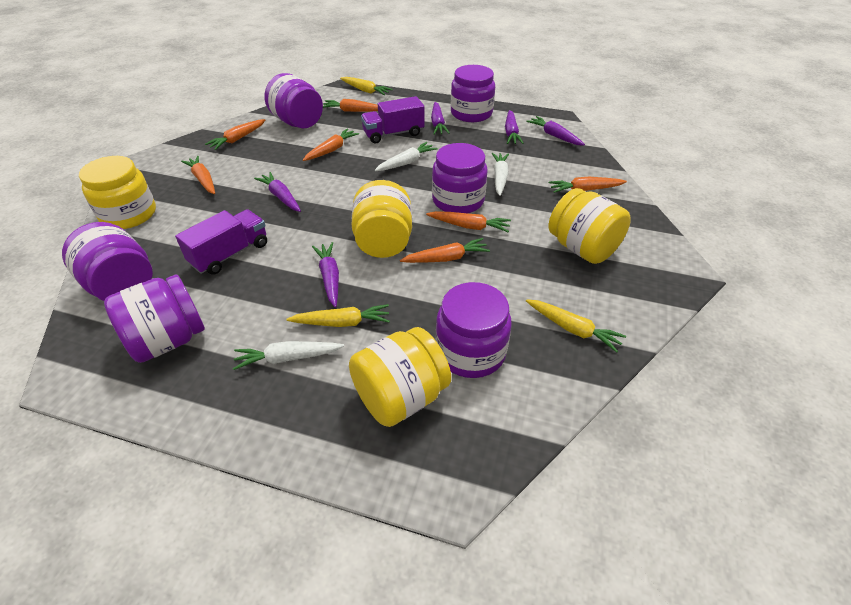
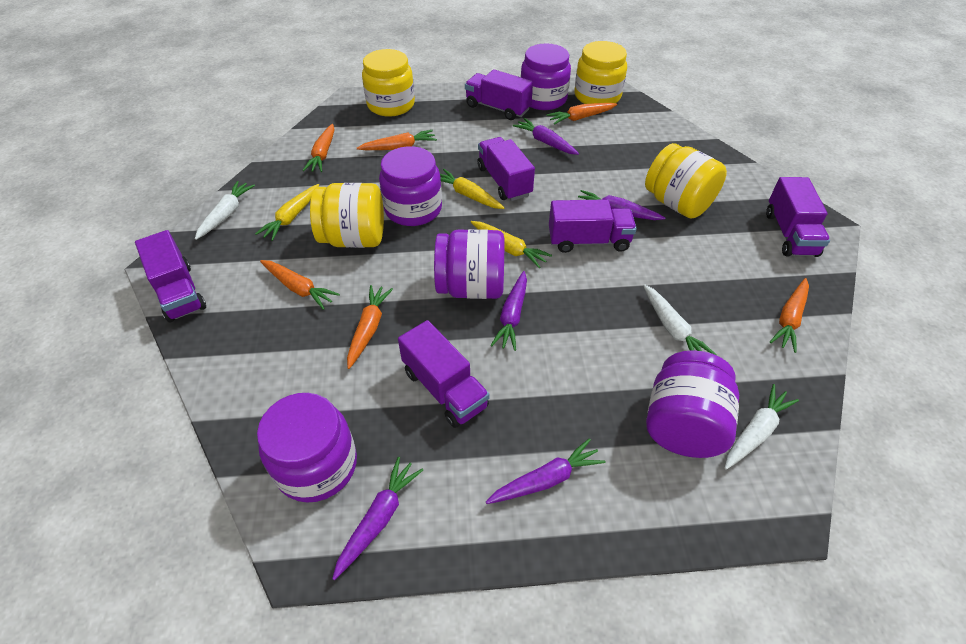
orange carrot: [181,156,215,194] [205,119,266,150] [303,128,359,161] [323,99,378,112] [400,238,490,263] [426,211,511,232] [549,177,627,193] = 7 -> [260,260,340,310] [303,124,335,172] [347,285,393,369] [357,130,437,150] [547,103,617,125] [770,278,809,353] = 6
purple jar: [62,222,153,301] [104,274,205,363] [264,73,323,129] [432,143,487,214] [436,282,512,378] [451,65,495,122] = 6 -> [257,393,357,503] [379,146,442,226] [434,229,504,299] [521,44,571,110] [646,350,739,458] = 5
purple truck: [175,209,267,275] [361,96,424,143] = 2 -> [135,230,206,322] [398,320,490,428] [465,69,533,120] [477,137,535,201] [549,199,637,253] [766,177,830,257] = 6

